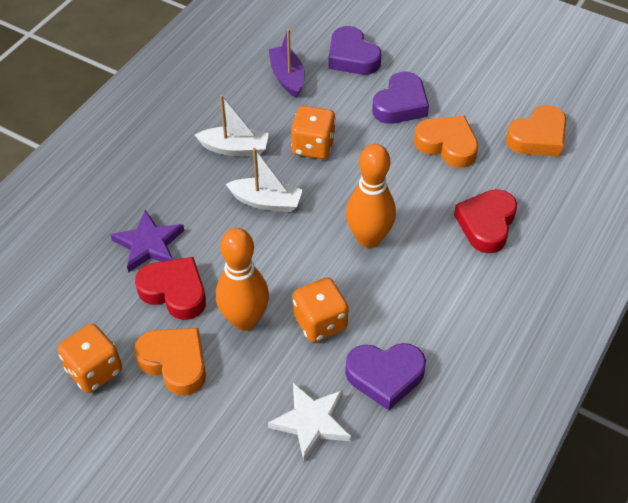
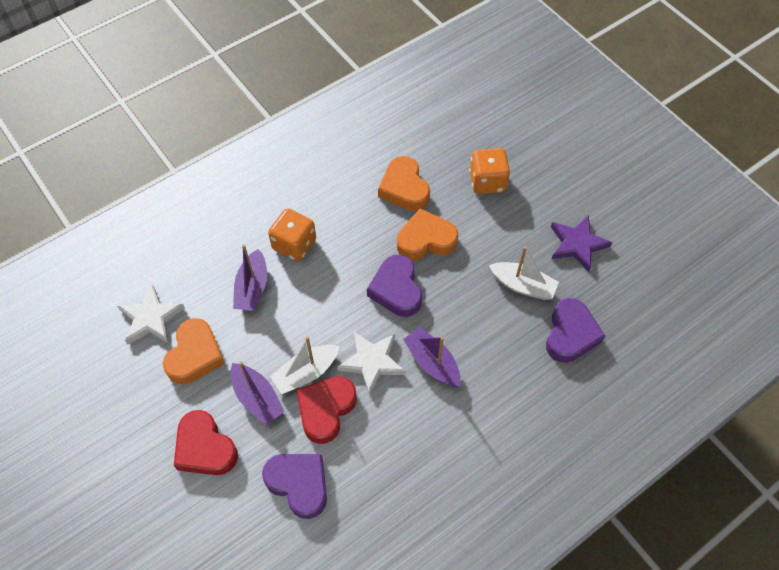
orange bowling pin: [216,228,269,331] [346,144,396,248] = 2 -> none = 0
orange dice: [57,324,122,393] [291,106,336,159] [293,277,349,342] = 3 -> [268,208,316,261] [469,148,510,194] = 2
purple boat: [269,29,305,98] = 1 -> [230,362,285,425] [233,244,267,311] [403,327,461,387] = 3
white star: [268,383,351,461] = 1 -> [117,284,185,344] [337,332,405,396] = 2

